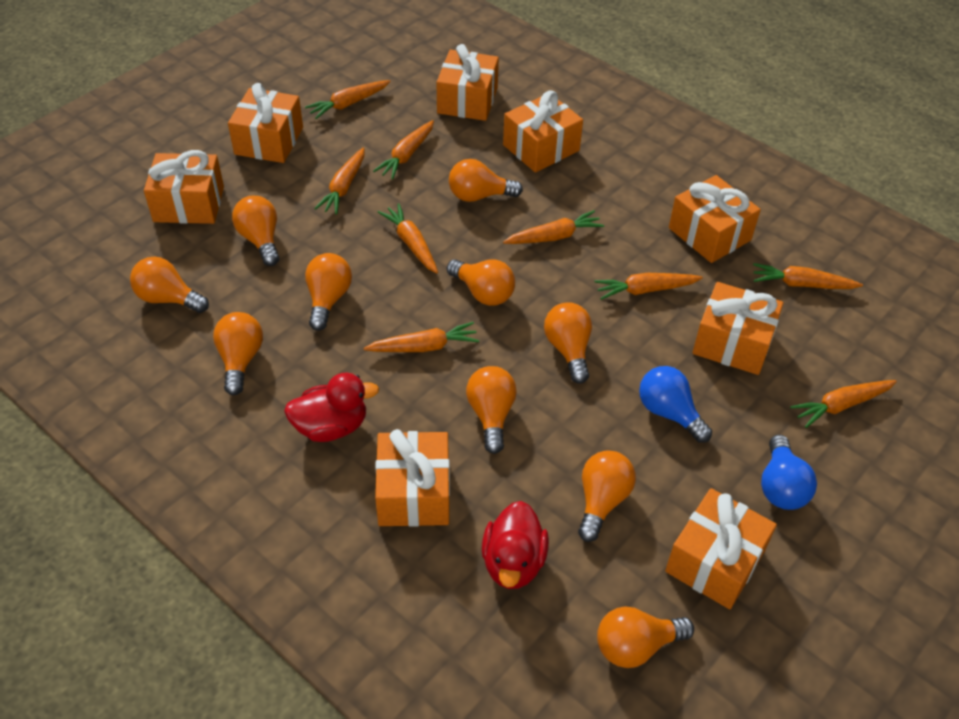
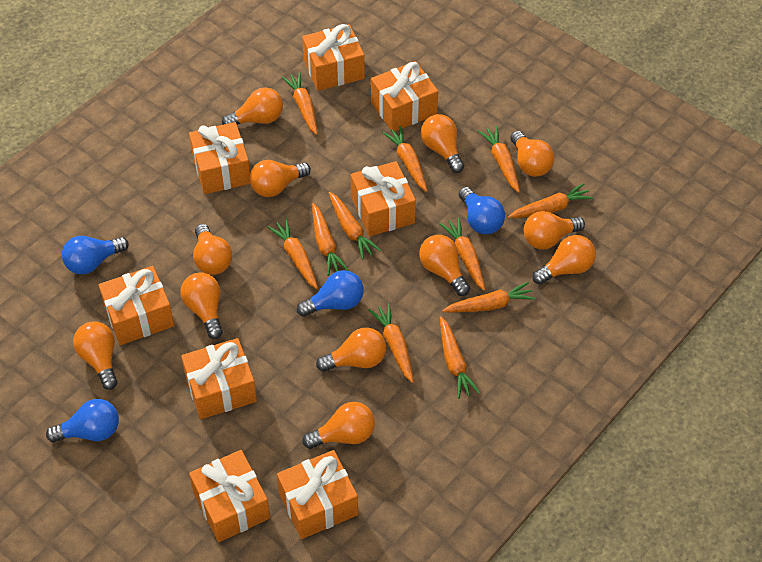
blue light bulb: [639,366,712,443] [761,435,817,510] = 2 -> [46,399,119,442] [62,236,129,274] [297,270,364,317] [459,187,505,234] = 4
orange carrot: [305,80,391,119] [314,148,364,214] [364,322,479,352] [373,120,434,179] [378,203,438,273] [503,210,604,244] [595,273,703,300] [753,263,863,289] [790,380,897,428] = 9 -> [267,219,318,289] [281,72,317,135] [312,203,349,276] [329,192,381,260] [369,303,414,383] [382,126,427,192] [440,217,485,291] [440,316,480,399] [442,282,536,313] [478,126,520,193] [508,183,593,218] = 11
orange light bulb: [130,257,209,313] [213,312,263,395] [232,196,280,266] [305,253,352,331] [447,259,515,306] [449,159,523,202] [466,366,517,454] [544,302,592,384] [578,450,636,542] [597,606,694,668] = 10 -> [73,321,118,390] [181,272,223,339] [193,224,232,275] [222,87,283,125] [250,160,311,197] [302,402,375,449] [316,328,386,372] [419,235,470,296] [421,114,464,173] [510,131,555,177] [523,211,585,250] [532,235,596,285] = 12
red duck: [284,373,379,442] [482,501,549,589] = 2 -> none = 0

